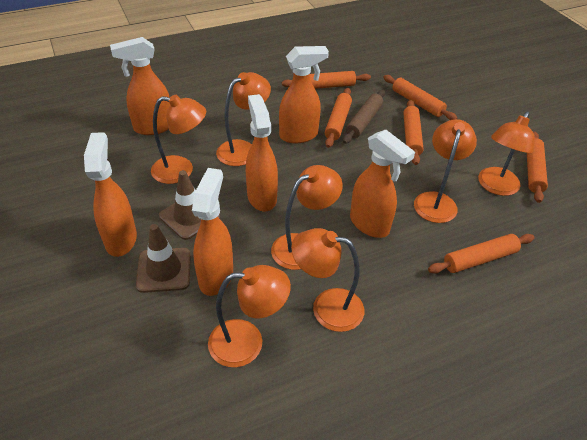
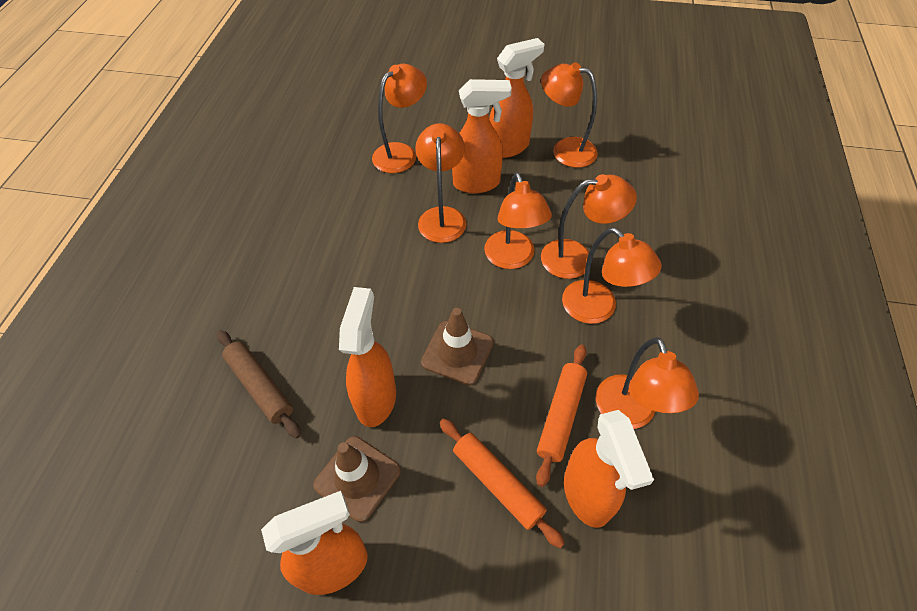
orange rolling pin: [282,71,371,89] [325,88,352,148] [383,75,457,120] [403,100,424,165] [428,234,535,274] [527,132,548,203] = 6 -> [439,419,565,548] [536,345,587,487] = 2
orange spray bottle: [84,132,137,257] [110,37,170,135] [192,168,233,296] [246,94,278,211] [279,46,329,143] [350,130,415,238] = 6 -> [261,491,368,595] [339,287,396,427] [452,79,512,193] [489,38,544,158] [564,410,654,528] = 5

